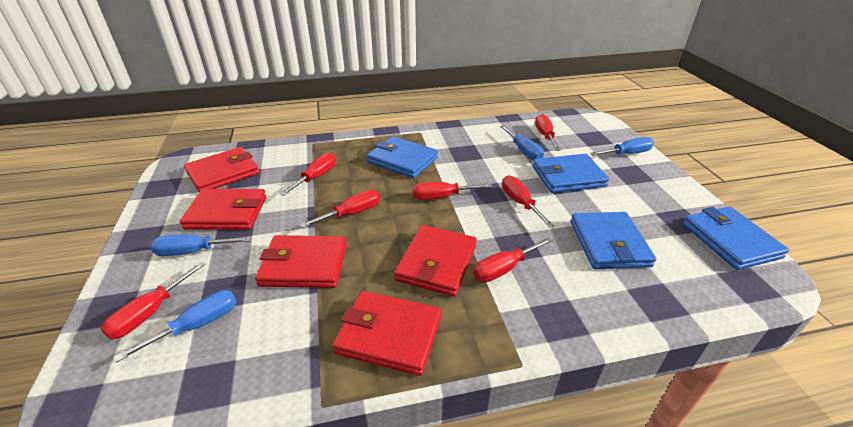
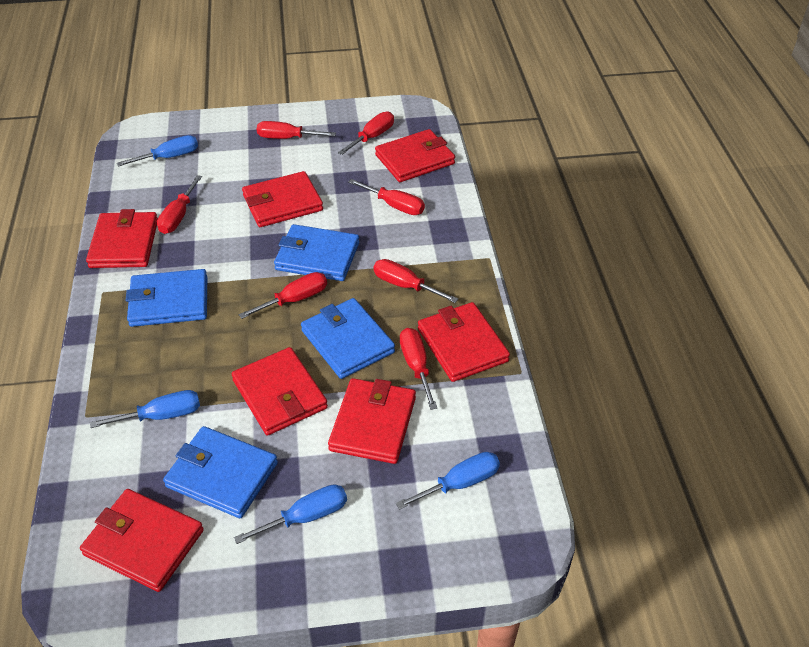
red wallet: [180,189,267,230] [184,147,260,192] [255,235,347,288] [333,291,441,376] [394,225,477,296] = 5 -> [80,489,204,592] [86,209,158,268] [232,347,328,436] [242,171,323,227] [328,378,416,464] [375,129,455,182] [418,302,510,382] = 7

